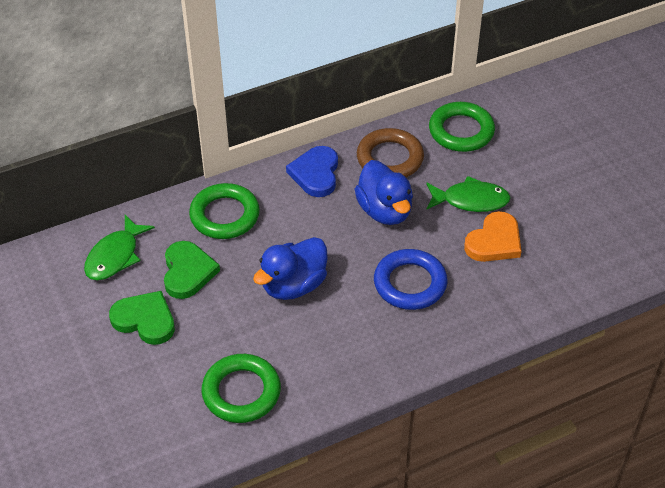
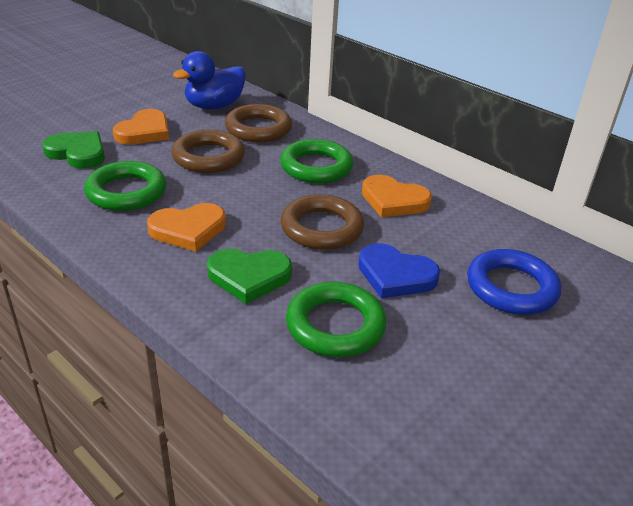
blue duck: [253,237,328,300] [355,160,413,225] = 2 -> [173,51,246,109] = 1
brown ring: [357,128,424,177] = 1 -> [172,130,245,173] [225,104,292,142] [281,194,364,250] = 3
green fish: [84,215,155,280] [426,176,511,212] = 2 -> none = 0
orange heart: [464,211,521,262] = 1 -> [113,109,169,145] [147,203,226,252] [362,175,432,217] = 3

